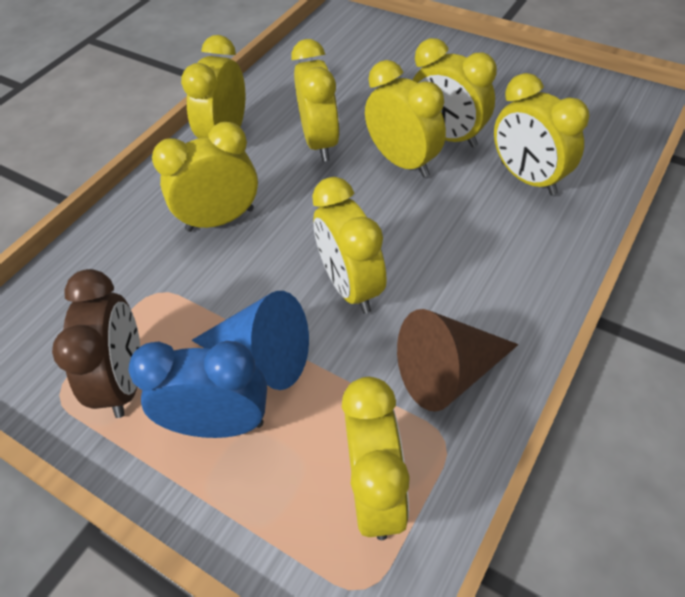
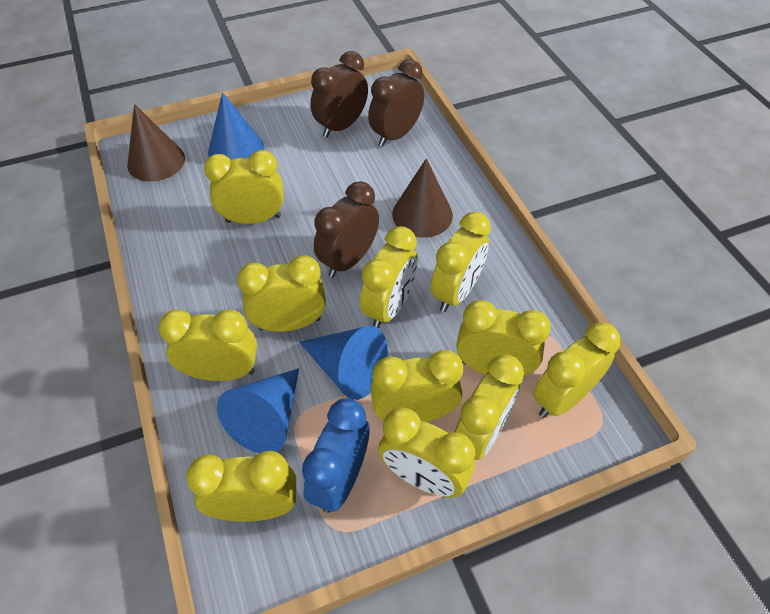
blue cone: [192,291,309,390] = 1 -> [208,92,264,160] [217,368,299,453] [299,326,388,400] = 3
brown clock: [52,269,140,418] = 1 -> [310,51,368,137] [314,181,379,278] [368,59,424,147] = 3
brown cone: [397,309,519,412] = 1 -> [127,104,185,182] [392,158,453,238] = 2
yellow clock: [152,122,258,232] [181,35,245,139] [291,39,340,162] [312,177,387,314] [341,377,410,540] [365,60,446,177] [413,38,497,147] [494,73,589,196] = 8 -> [159,309,257,381] [186,451,296,522] [204,150,284,224] [237,255,326,332] [360,226,418,328] [371,350,463,422] [378,408,475,498] [431,212,491,312] [454,355,524,460] [456,300,551,376] [533,322,620,418] = 11

